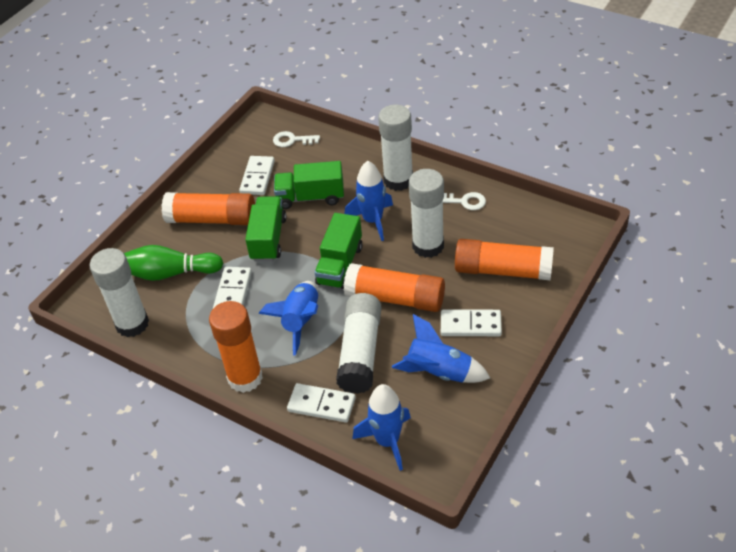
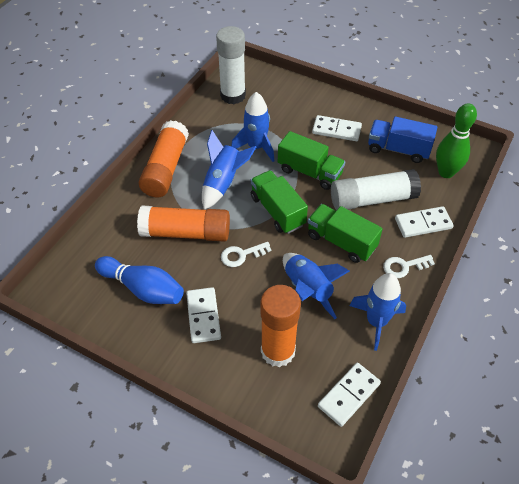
blue bowling pin: none = 0 -> [95,256,184,304] = 1
blue truck: none = 0 -> [368,117,438,163] = 1
orange glue stick: [161,192,255,225] [209,301,263,393] [344,263,445,312] [455,239,554,280] = 4 -> [137,206,230,242] [139,120,189,197] [260,285,301,367] = 3
white glue stick: [90,248,149,337] [336,293,381,394] [378,105,413,191] [409,169,444,258] = 4 -> [216,26,246,104] [331,169,421,210] = 2

